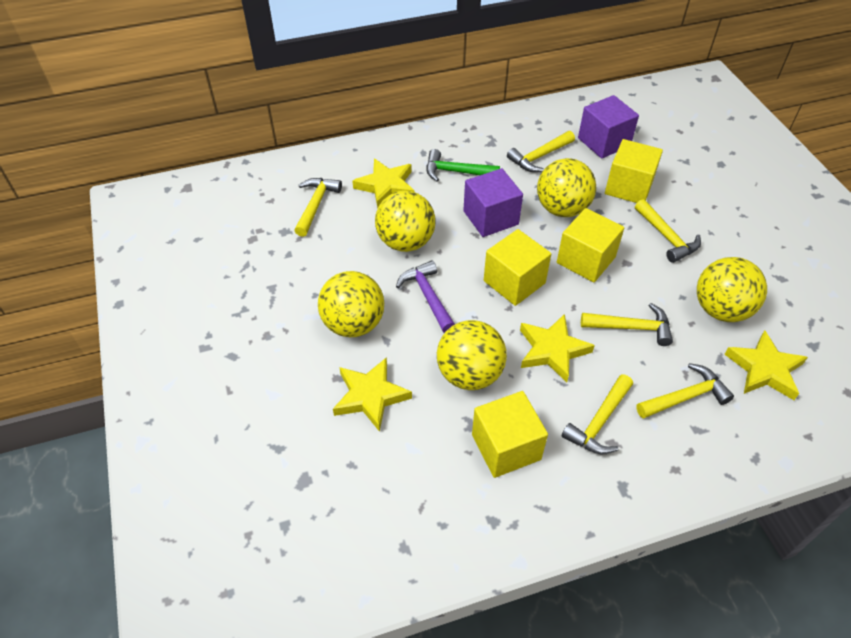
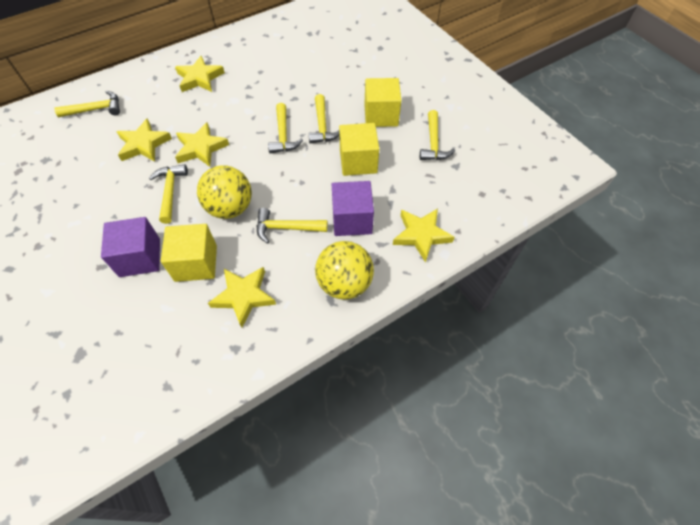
green hammer: [427,149,500,181] = 1 -> none = 0
purple hammer: [396,260,455,333] = 1 -> none = 0
yellow ball: [318,271,384,337] [375,191,436,252] [437,320,507,390] [537,158,596,217] [697,257,767,322] = 5 -> [197,165,252,219] [315,241,374,300] = 2
yellow cube: [472,391,548,478] [484,229,551,306] [557,208,624,282] [605,139,663,203] = 4 -> [161,224,217,282] [339,123,379,176] [364,78,401,127] = 3
yellow star: [333,357,412,432] [352,159,414,208] [520,314,595,383] [724,330,808,400] = 4 -> [117,118,172,162] [175,56,225,92] [175,122,229,167] [208,267,276,328] [393,209,455,263] = 5

